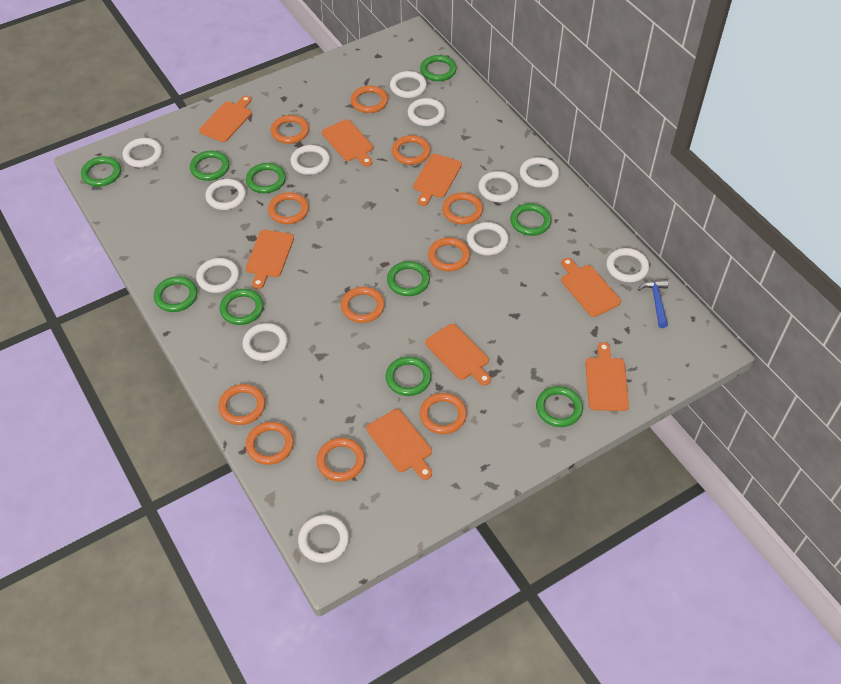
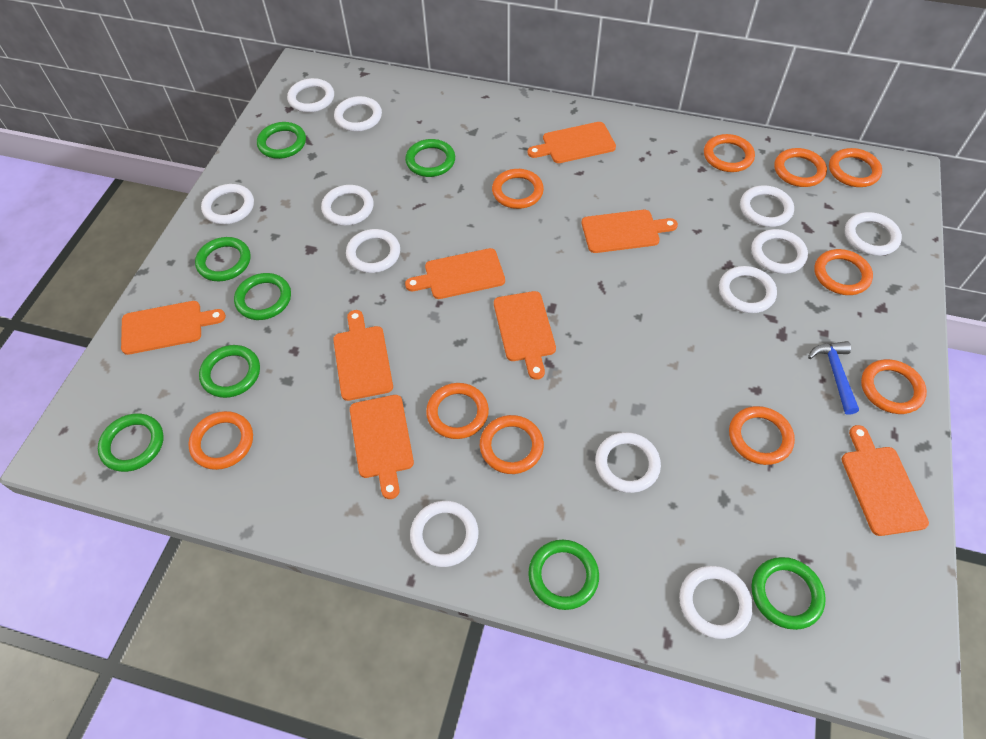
green ring: [81,156,121,187] [154,276,198,312] [190,151,229,181] [220,289,264,325] [246,163,286,193] [386,356,432,396] [387,261,430,296] [420,55,457,81] [510,203,552,236] [536,386,583,427] = 10 -> [98,413,164,472] [195,237,251,281] [199,345,260,398] [234,273,291,320] [257,122,306,159] [405,139,455,177] [528,540,599,610] [751,557,826,630] = 8
orange ring: [218,384,265,425] [246,422,294,465] [268,192,309,224] [271,115,309,144] [316,438,365,482] [341,287,385,323] [351,86,388,113] [392,135,431,165] [420,393,467,434] [428,237,470,271] [442,193,483,225] = 11 -> [188,411,253,470] [426,383,489,439] [480,415,544,474] [492,169,544,209] [704,134,755,172] [729,406,795,465] [774,148,827,187] [814,249,873,295] [829,148,882,187] [861,359,927,414] = 10

